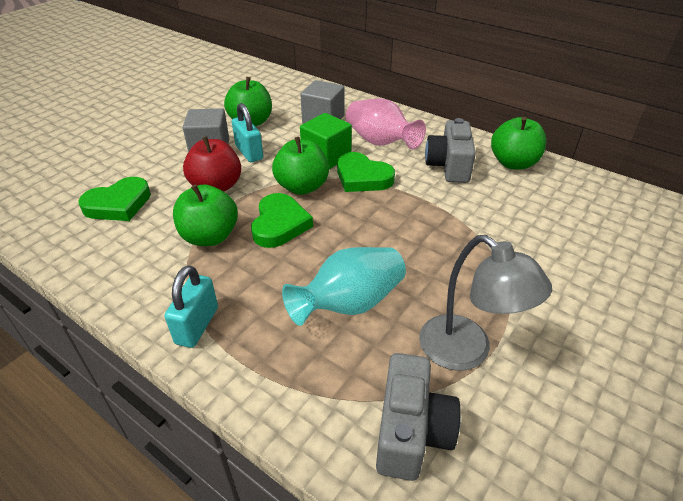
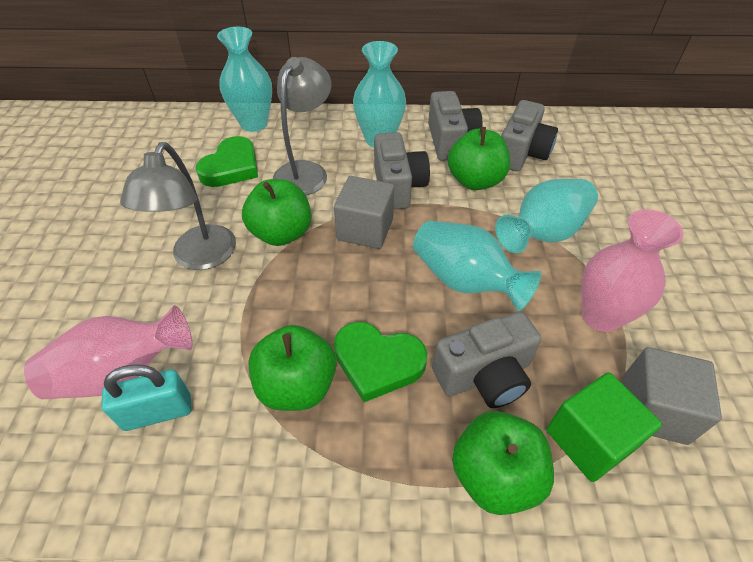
green heart: [78,177,151,221] [251,193,313,248] [337,152,395,192] = 3 -> [196,136,258,187] [334,322,427,402] = 2
grey camera: [376,353,461,481] [425,118,476,183] = 2 -> [374,132,430,210] [428,91,482,161] [432,312,541,408] [501,100,558,171] = 4
grey lamp: [419,235,552,371] = 1 -> [120,142,236,270] [273,57,332,196] = 2
pink vase: [346,98,426,149] = 1 -> [24,305,193,399] [581,209,683,332] = 2
red apple: [183,136,241,192] = 1 -> none = 0
turquoise padlock: [164,265,218,348] [232,103,263,162] = 2 -> [101,364,191,431] = 1
turquoise vase: [282,247,406,326] = 1 -> [217,27,272,132] [353,41,406,147] [413,221,541,311] [495,179,598,253] = 4

